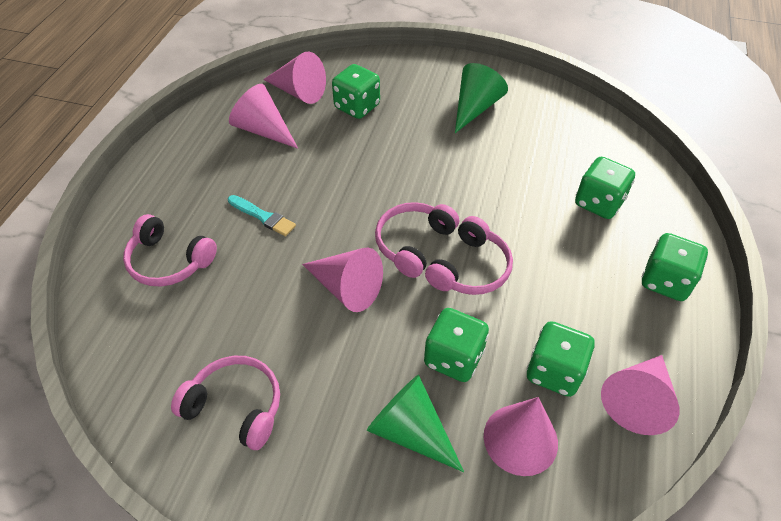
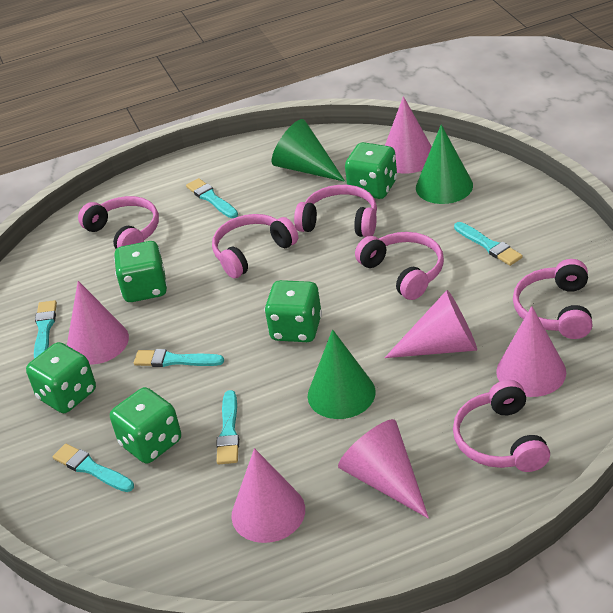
green cone: [367,375,464,472] [455,63,508,133] = 2 -> [272,119,345,182] [308,329,376,419] [416,124,473,204] = 3
pink cone: [229,84,298,149] [263,51,326,104] [302,248,383,312] [484,397,558,476] [601,355,679,435] = 5 -> [67,281,129,365] [231,448,305,543] [338,419,429,519] [385,96,432,173] [385,290,477,358] [496,306,566,397] = 6
pink headphones: [123,214,217,287] [171,356,280,450] [375,202,459,278] [425,216,513,295] = 4 -> [78,196,159,249] [212,214,298,278] [294,185,377,237] [355,232,444,300] [453,380,550,472] [513,259,593,339] = 6
turquoise brush: [228,195,296,236] = 1 -> [34,300,57,359] [53,444,134,492] [134,349,224,367] [186,178,238,218] [216,390,239,464] [454,222,523,266] = 6

